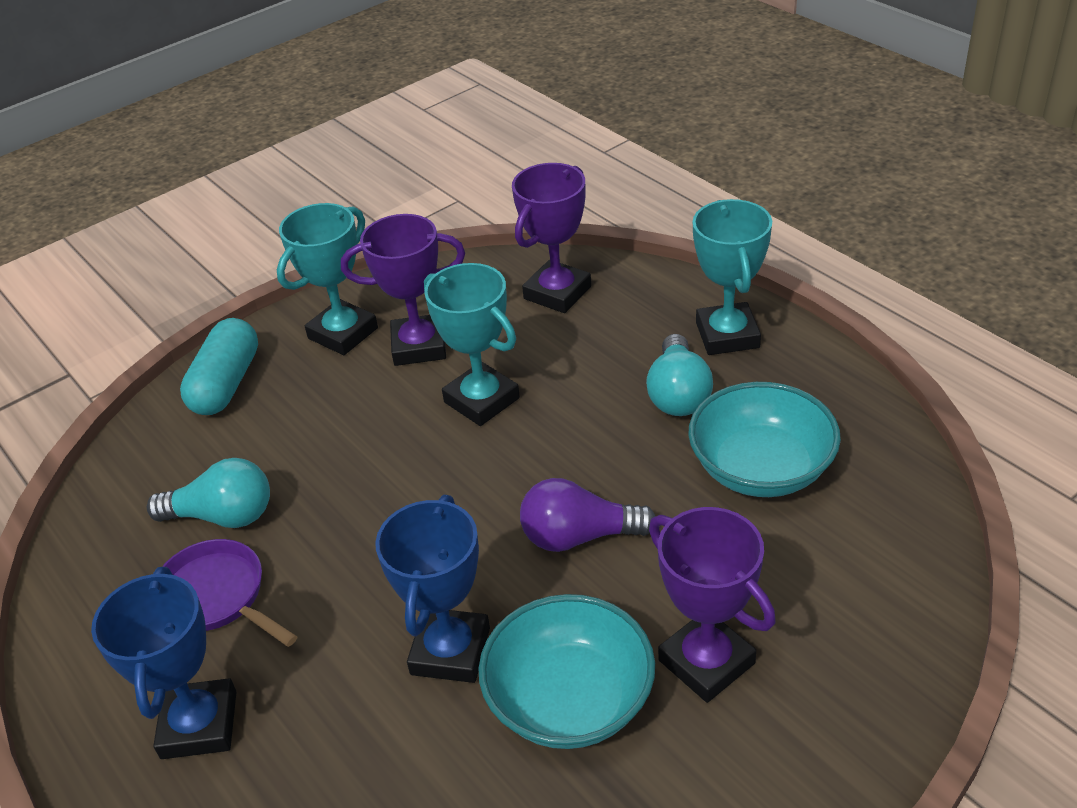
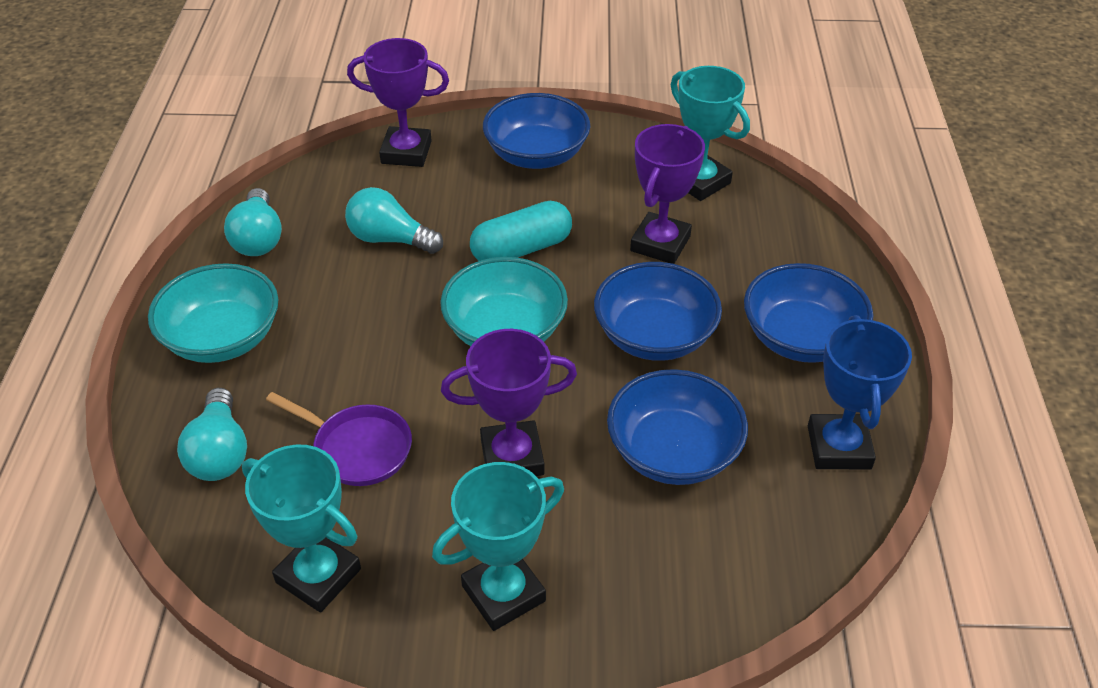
blue bowl: none = 0 -> [483,93,590,169] [594,262,722,361] [607,369,748,485] [744,263,874,363] = 4
blue trophy: [91,567,236,759] [375,495,490,683] = 2 -> [808,315,912,469] = 1
purple light bulb: [520,478,655,552] = 1 -> none = 0
turquoise light bulb: [147,458,270,528] [646,334,713,416] = 2 -> [177,388,247,481] [224,188,282,256] [345,187,443,254] = 3

